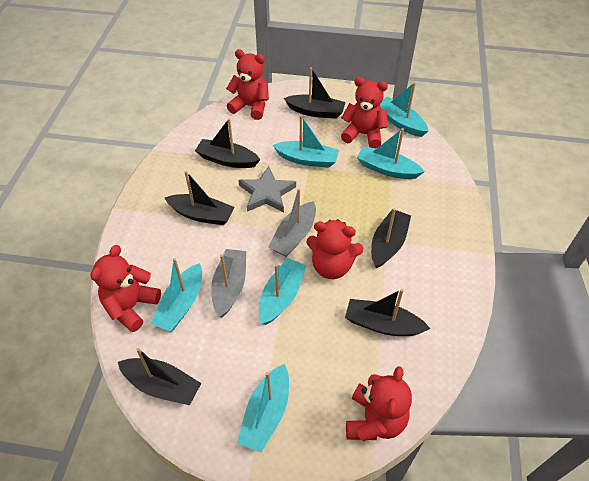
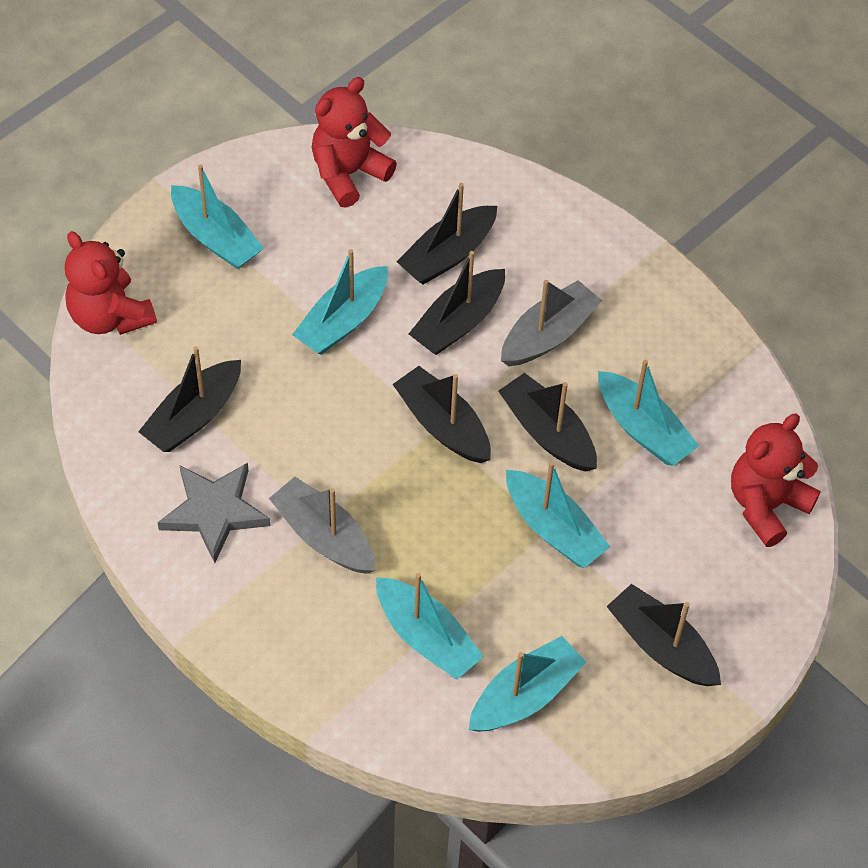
red teddy bear: [90,245,161,332] [226,49,269,120] [306,219,363,279] [341,77,388,148] [346,366,412,442] = 5 -> [65,231,157,335] [311,77,397,208] [731,414,821,547] = 3

